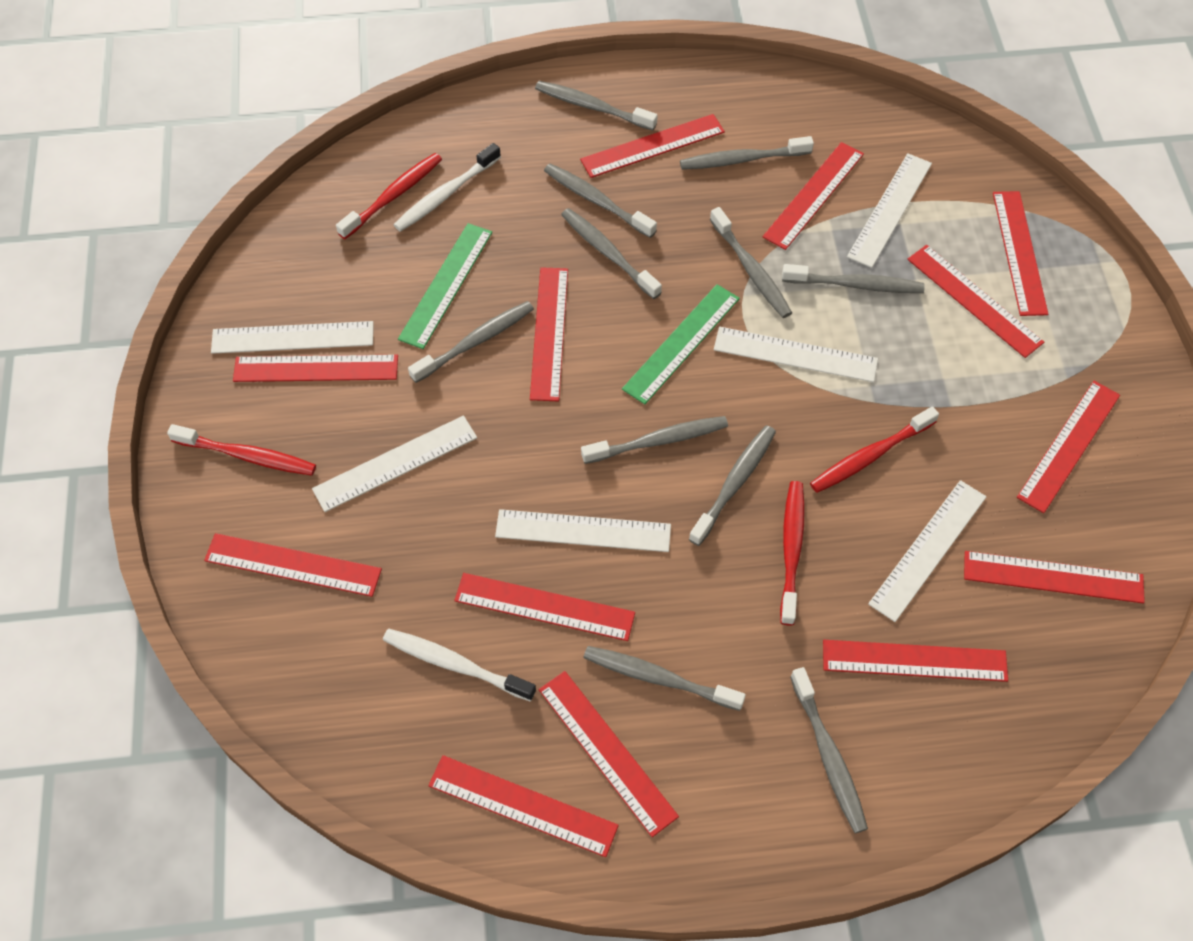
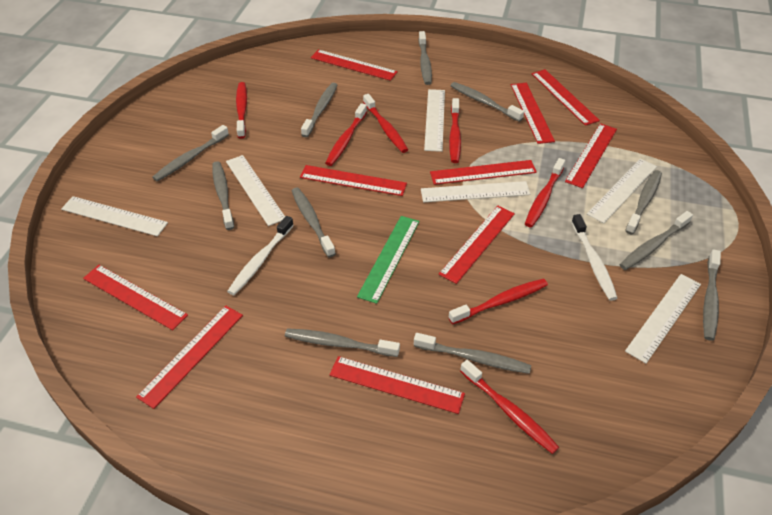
green ruler: [398,223,492,349] [622,284,740,404] = 2 -> [357,216,419,304] = 1
red ruler: [204,533,382,597] [233,355,398,382] [428,755,619,857] [454,573,635,641] [530,267,568,401] [539,671,679,837] [580,114,725,178] [763,142,864,250] [823,640,1008,682] [907,245,1044,358] [964,551,1145,604] [993,191,1048,316] [1017,381,1120,513] = 13 -> [83,265,188,330] [136,306,243,409] [300,165,407,196] [311,50,398,81] [329,356,465,414] [430,160,537,185] [439,206,515,284] [511,83,555,144] [532,69,600,126] [565,123,617,188] = 10
red toothbrush: [167,424,316,476] [336,153,442,239] [780,481,805,626] [810,406,939,493] = 4 -> [236,82,247,139] [325,103,367,166] [363,94,408,153] [448,279,548,324] [449,98,461,163] [460,360,559,454] [525,158,565,227] = 7

